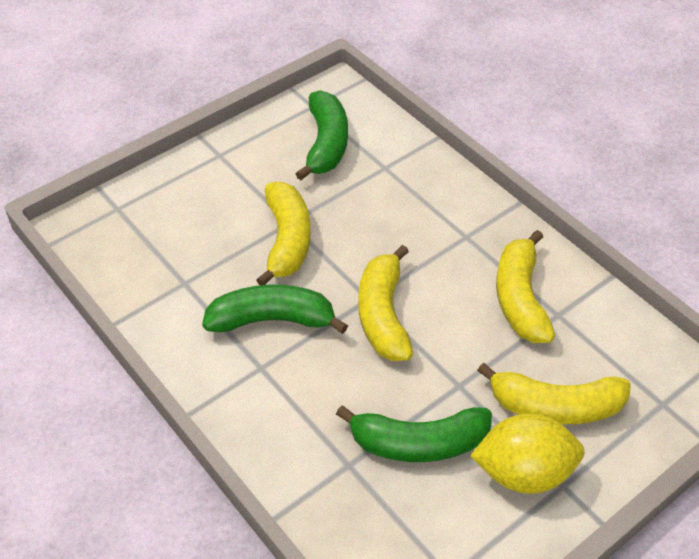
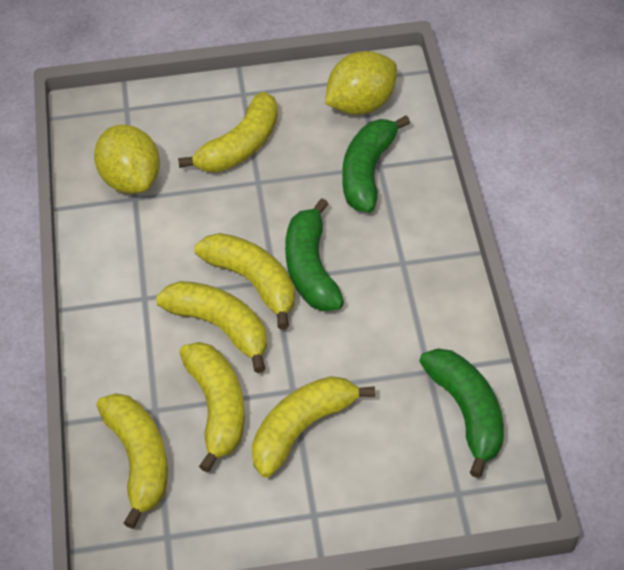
yellow banana: [256,182,310,285] [359,245,413,361] [477,363,631,424] [496,230,555,343] = 4 -> [97,393,168,529] [156,281,267,373] [178,91,278,172] [179,342,245,473] [194,233,295,330] [251,376,375,478] = 6
yellow lemon: [470,414,584,494] = 1 -> [94,125,160,194] [325,51,397,115] = 2

